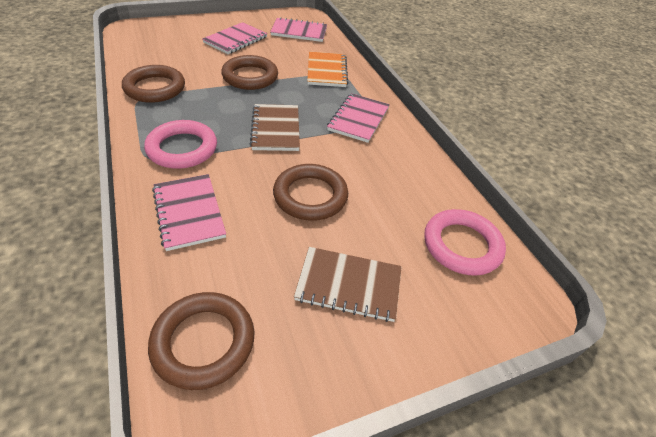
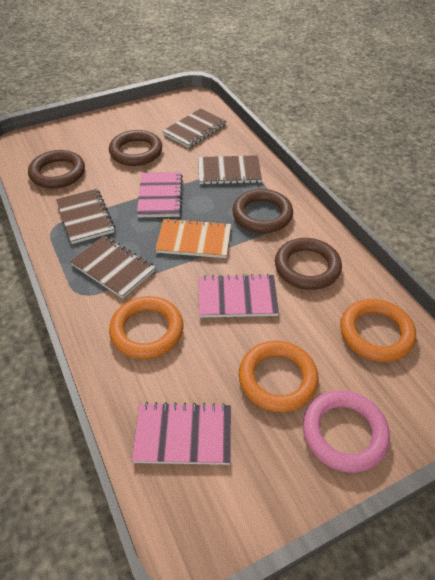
brown notebook: [250,104,300,151] [294,247,402,322] = 2 -> [56,189,115,244] [70,236,156,299] [162,108,226,148] [198,155,262,185] = 4
orange ring: none = 0 -> [109,296,184,359] [239,341,319,413] [340,299,416,362] = 3
pink notebook: [152,174,226,251] [202,22,267,54] [270,17,327,42] [327,93,390,143] = 4 -> [132,402,231,465] [137,172,183,217] [199,274,279,318] = 3
pink ring: [144,120,217,169] [424,209,506,276] = 2 -> [303,390,390,473] = 1

